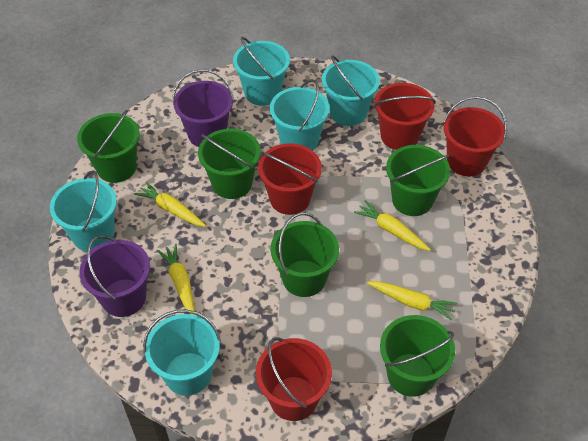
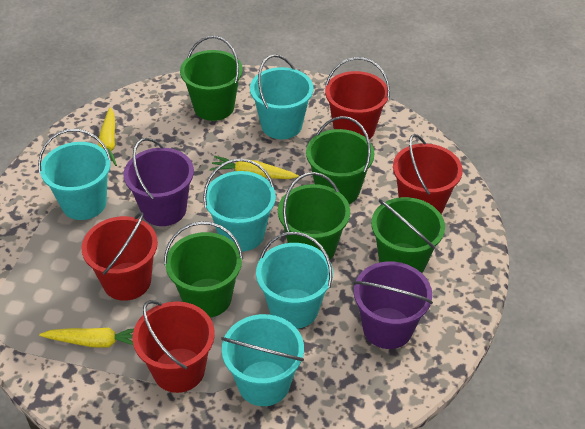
yellow carrot: [134,182,206,227] [157,244,195,315] [354,200,431,251] [367,281,458,321] = 4 -> [39,328,134,348] [99,107,117,166] [210,156,299,179] = 3

